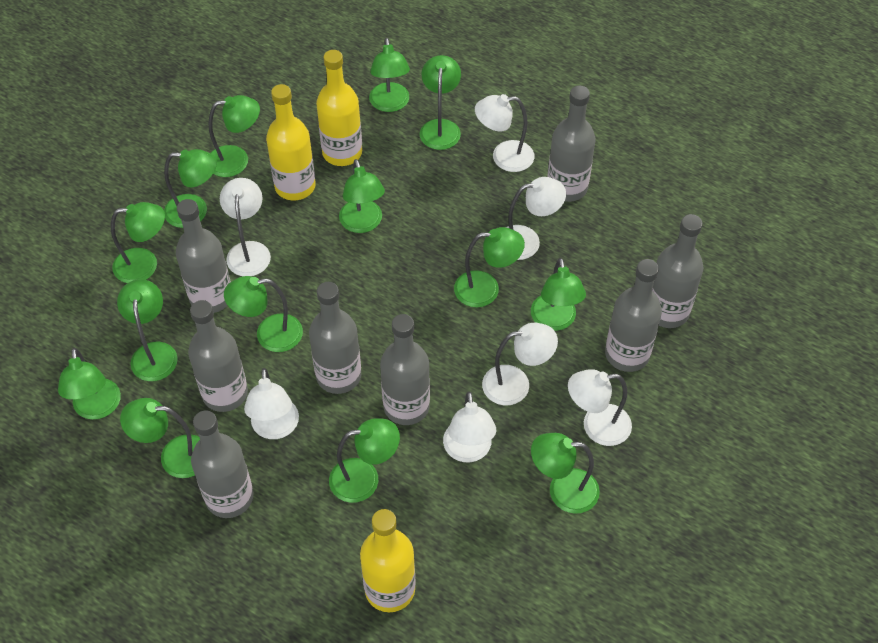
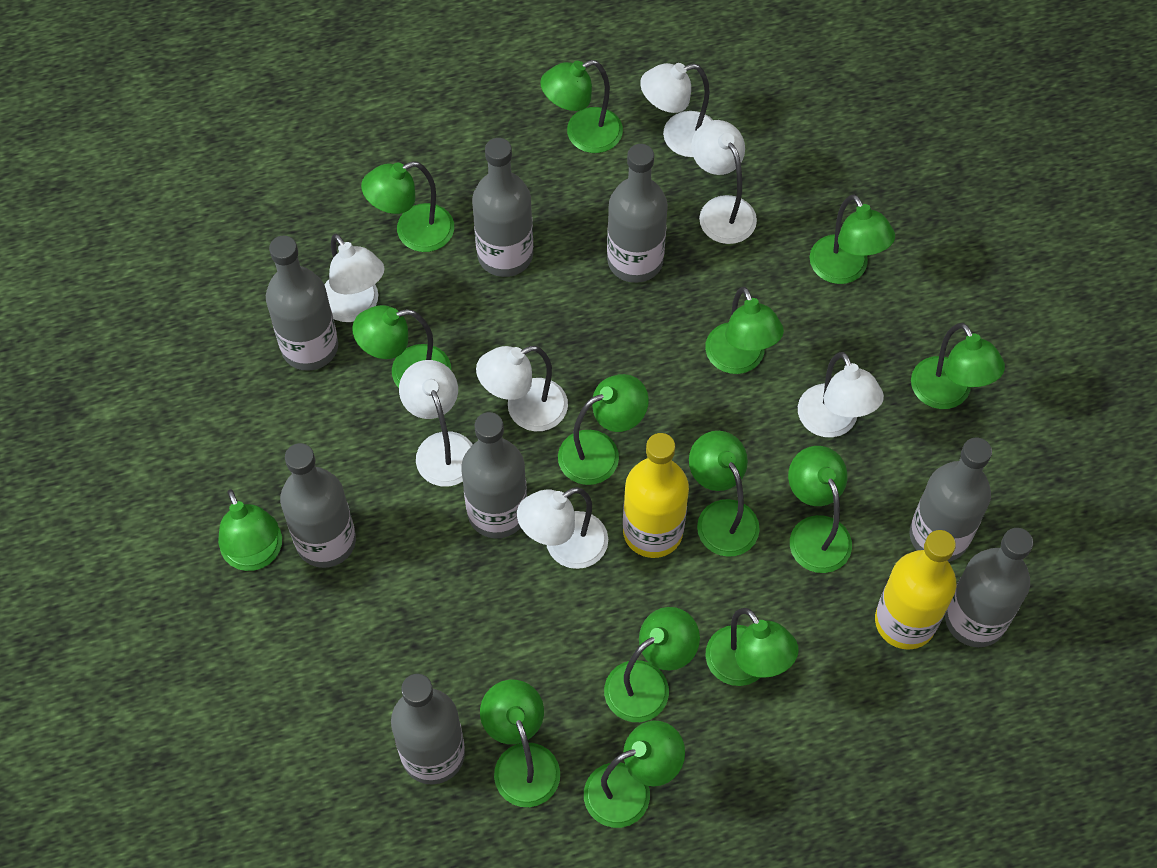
yellow bottle: [266,84,316,201] [316,50,362,166] [360,509,416,612] = 3 -> [623,433,689,558] [875,530,956,650] = 2

